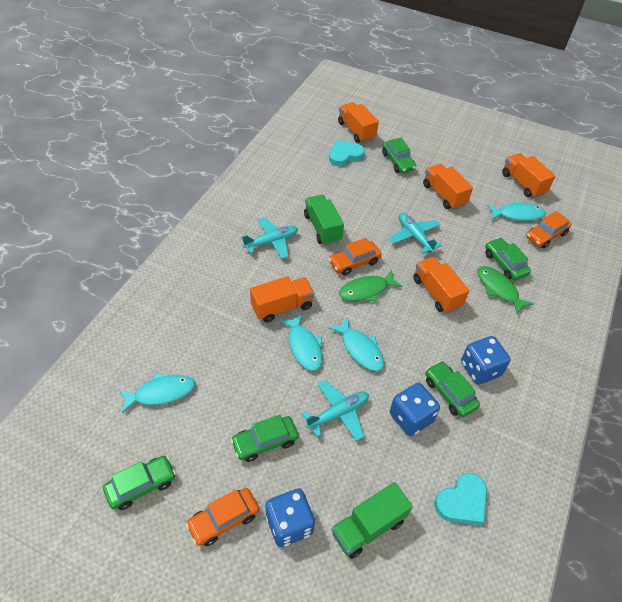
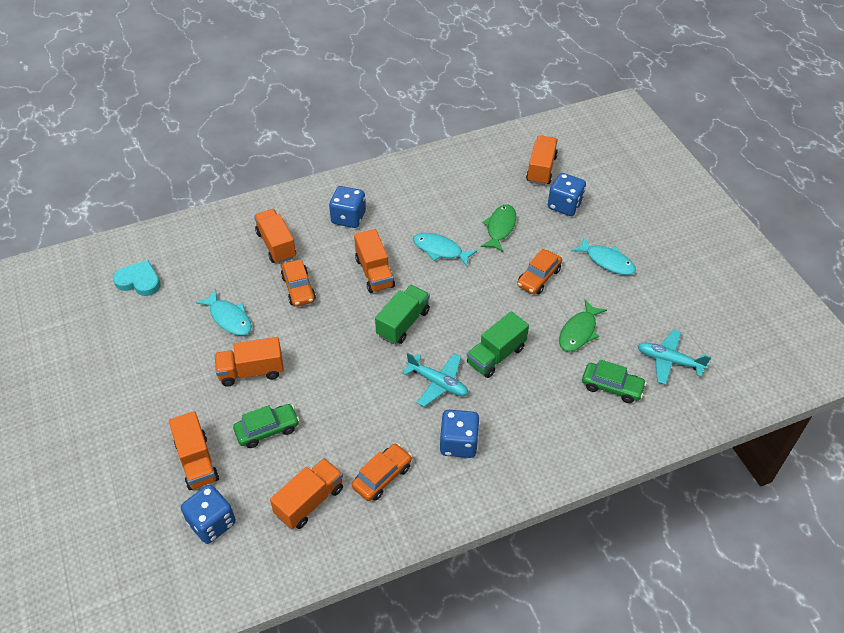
blue dice: [265,488,315,547] [390,383,440,436] [461,336,510,385] = 3 -> [181,485,236,544] [329,186,366,228] [440,410,480,458] [548,173,586,216] = 4
green car: [103,456,176,510] [230,415,298,462] [382,138,416,173] [425,361,480,417] [485,237,531,280] = 5 -> [233,404,299,448] [582,360,647,403] = 2
orange truck: [250,276,314,323] [338,102,379,143] [413,257,470,313] [423,164,473,210] [502,153,556,198] = 5 -> [169,411,219,490] [215,337,284,387] [254,209,296,264] [270,458,343,529] [354,229,395,293] [526,135,558,185] = 6
turquoise fish: [119,373,195,414] [279,313,323,371] [328,317,384,371] [487,200,546,221] = 4 -> [196,289,252,335] [413,233,477,266] [571,237,636,275] = 3
turquoise heart: [329,140,365,166] [434,473,487,525] = 2 -> [113,260,161,296] = 1
turquoise plane: [241,217,298,259] [302,380,369,441] [389,213,442,254] = 3 -> [402,353,468,407] [638,330,711,385] = 2

